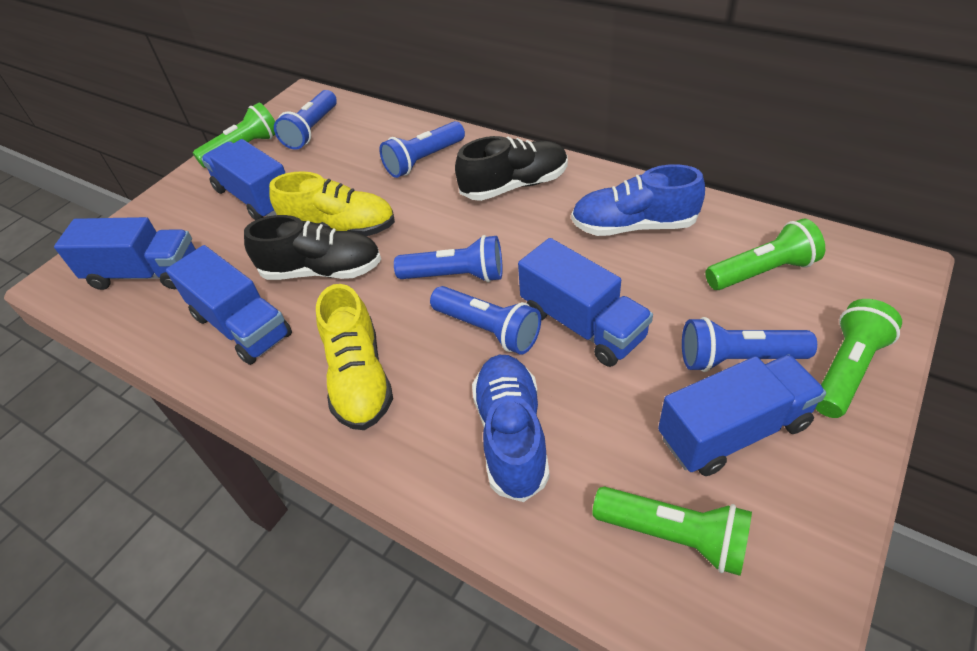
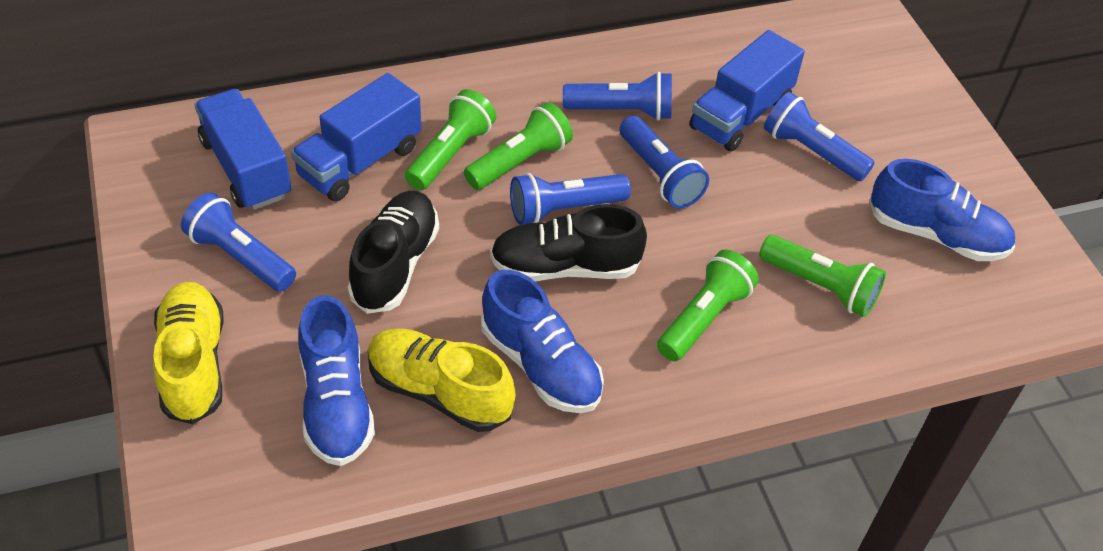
blue shoe: [472,355,550,502] [571,164,705,236] = 2 -> [298,295,375,466] [481,270,604,413] [869,159,1015,261] = 3
blue truck: [54,217,196,290] [166,245,292,365] [201,139,285,220] [518,238,653,367] [658,354,826,476] = 5 -> [194,89,291,210] [291,73,421,202] [689,30,805,152] = 3

